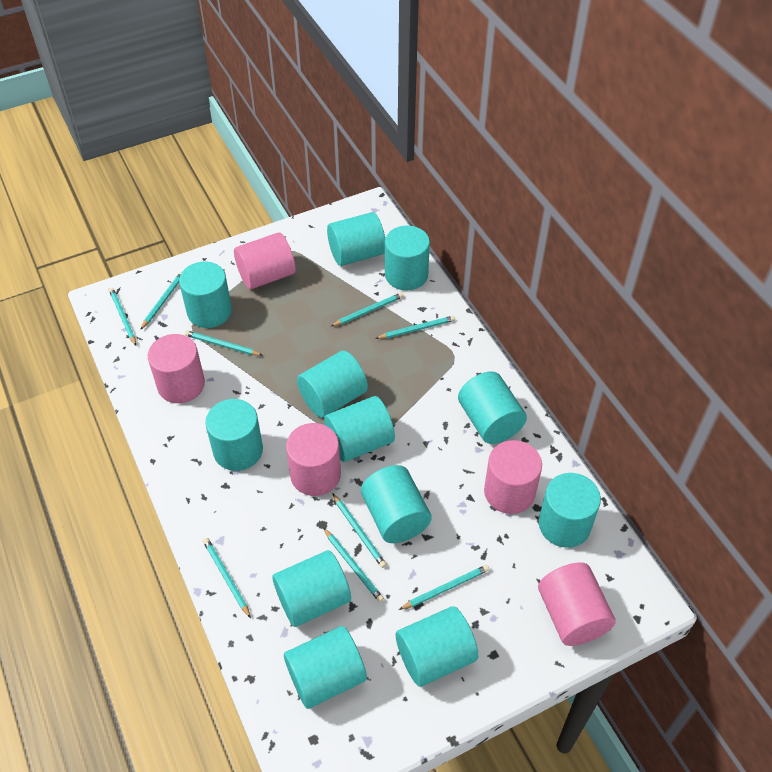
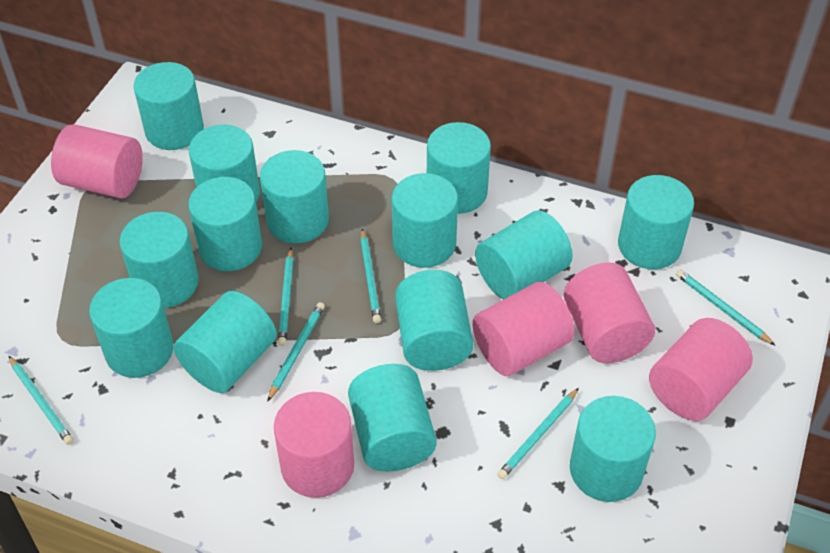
turquoise cylinder: [179,262,232,328] [205,399,263,471] [272,550,351,627] [284,626,367,709] [297,351,368,418] [324,396,395,462] [327,212,385,266] [361,465,432,543] [385,225,430,291] [396,606,478,687] [458,371,527,444] [539,473,601,548] = 12 -> [89,278,174,378] [120,212,199,308] [133,62,204,150] [174,291,277,393] [188,177,262,271] [189,124,260,201] [260,150,329,243] [348,364,437,471] [392,173,458,268] [395,270,473,371] [427,122,491,214] [475,211,573,300] [570,396,656,502] [618,175,694,269] = 14
turquoise pencil: [109,288,136,346] [140,271,182,330] [185,331,262,356] [203,538,251,618] [323,528,384,602] [331,292,403,326] [332,493,387,568] [375,316,455,339] [399,565,489,610] = 9 -> [9,356,73,445] [267,302,325,402] [278,247,294,346] [360,228,381,323] [497,388,579,479] [676,269,775,345] = 6

